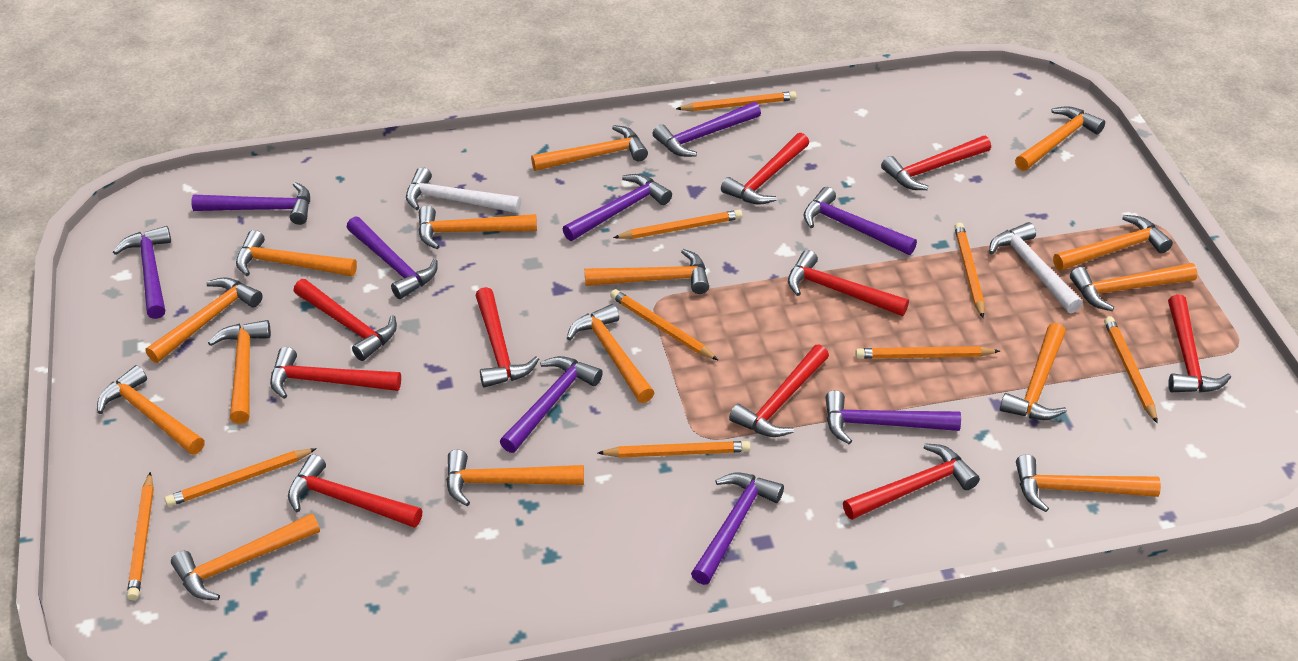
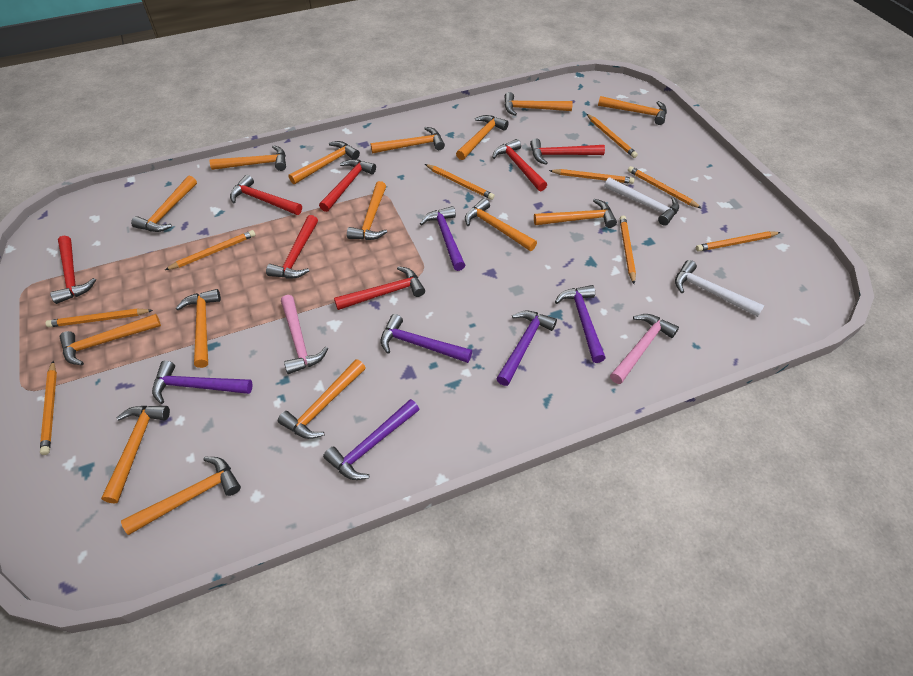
pink hammer: none = 0 -> [281,295,328,374] [610,314,679,384] = 2
purple hammer: [113,226,171,319] [191,182,310,225] [346,216,438,299] [500,356,603,453] [563,174,672,241] [653,102,761,157] [691,473,784,585] [804,187,917,255] [825,390,961,444] = 9 -> [152,360,253,404] [323,399,419,480] [380,314,472,363] [420,206,465,271] [496,311,557,386] [555,285,606,363] = 6
red hammer: [270,347,401,399] [288,454,423,528] [294,279,397,361] [475,287,539,388] [721,133,809,205] [729,344,829,437] [788,250,909,316] [843,443,980,520] [881,136,991,190] [1168,294,1231,393] = 10 -> [50,236,96,304] [230,175,302,215] [266,215,318,278] [319,159,376,212] [334,266,425,310] [492,139,547,191] [530,138,605,165] = 7

